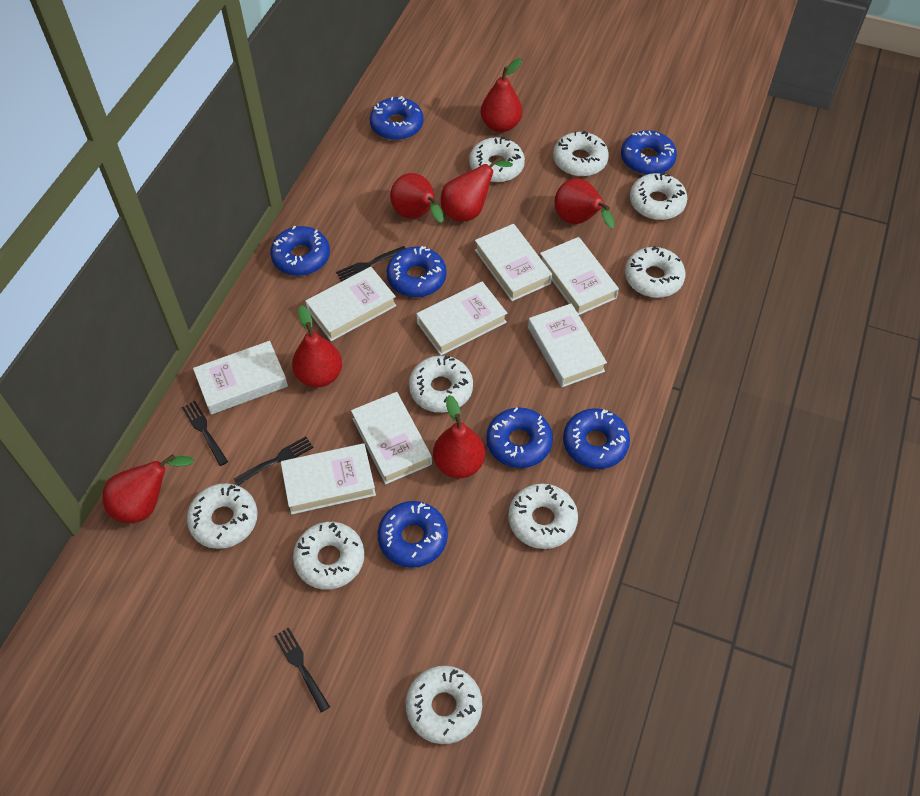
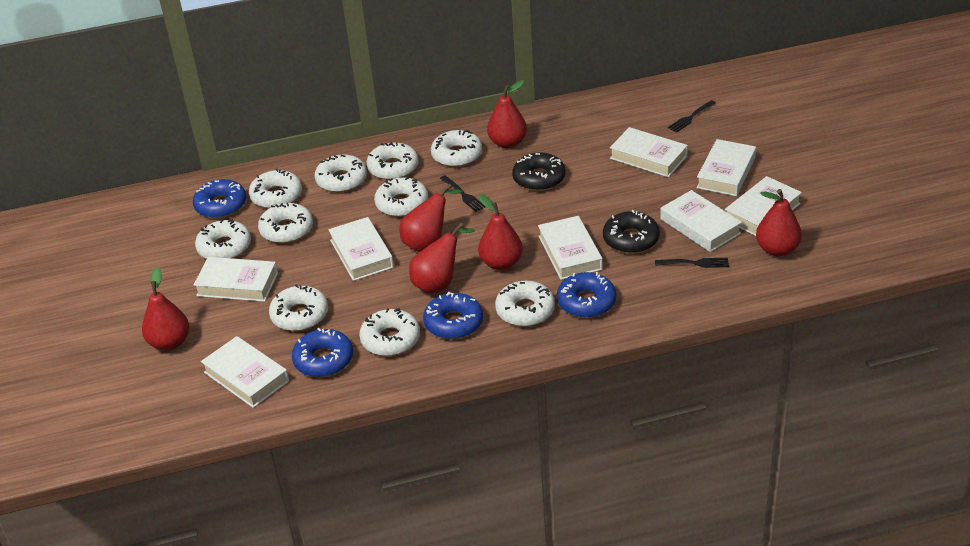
black donut: none = 0 -> [512,152,566,191] [603,210,660,254] = 2
black fork: [182,401,228,466] [234,436,313,486] [274,627,330,712] [336,246,405,282] = 4 -> [440,175,485,212] [655,258,729,268] [668,100,716,132] = 3
blue donut: [270,225,330,276] [370,96,424,140] [378,501,448,568] [386,246,447,297] [486,407,553,468] [563,408,630,469] [621,130,677,175] = 7 -> [193,179,246,218] [292,328,353,377] [423,292,483,339] [557,272,616,318] = 4
red pear: [103,454,194,523] [292,305,342,387] [390,173,444,223] [433,395,485,478] [441,156,513,222] [481,58,522,132] [555,178,615,229] = 7 -> [142,267,189,351] [400,184,462,252] [409,223,475,294] [478,194,523,270] [487,80,527,148] [756,189,802,257] = 6
white donut: [187,483,258,549] [293,522,364,590] [406,666,482,744] [409,355,473,413] [469,137,525,182] [508,483,578,549] [553,131,609,177] [625,246,685,298] [630,172,687,220] = 9 -> [195,219,251,259] [249,169,302,209] [258,203,313,243] [269,284,328,331] [315,154,367,192] [359,308,420,356] [366,142,419,180] [374,177,428,217] [431,130,482,167] [495,281,555,327] = 10

